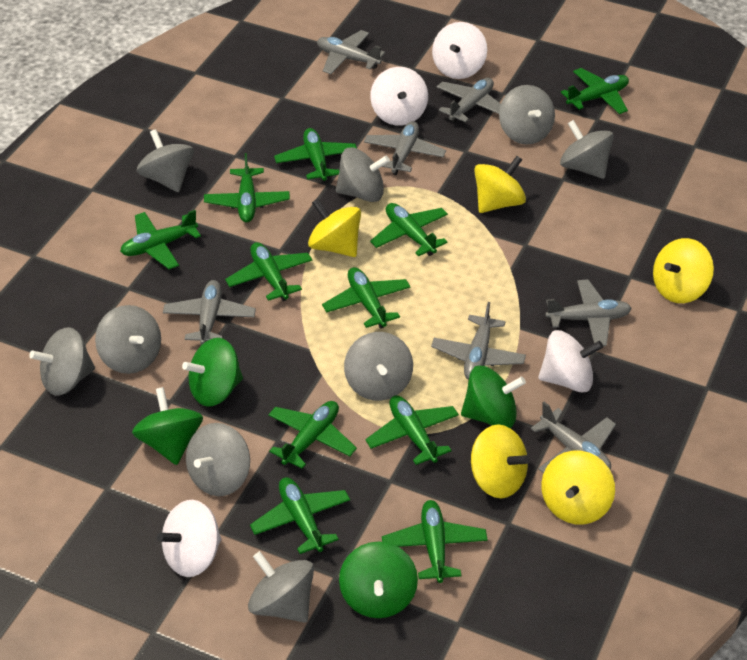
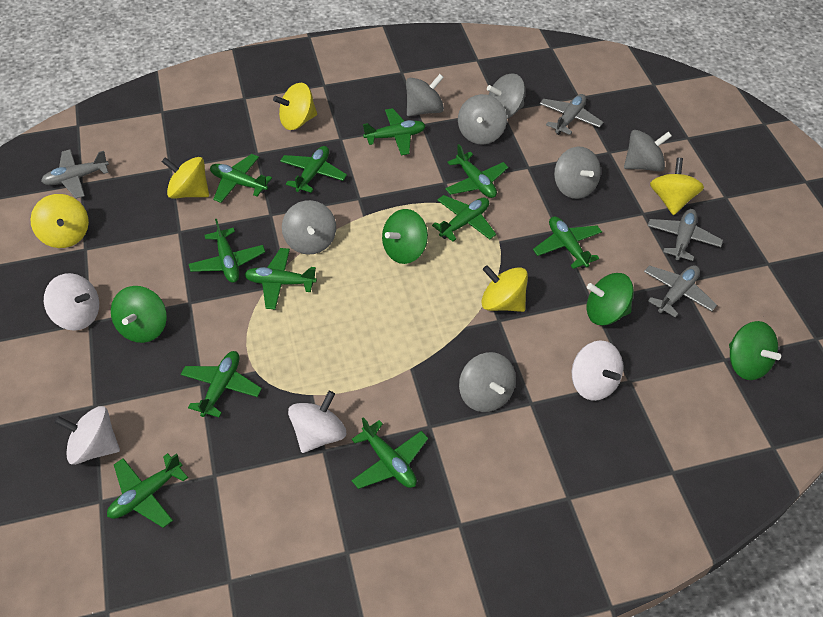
grey plane: [163,280,256,345] [317,30,385,74] [364,121,446,175] [431,302,526,380] [437,78,501,123] [531,402,616,473] [545,279,632,346] = 7 -> [41,149,109,199] [540,94,603,135] [644,265,717,317] [648,209,723,261] = 4
grey spinning top: [29,327,95,396] [95,305,161,374] [137,129,194,192] [186,423,250,496] [248,551,314,623] [336,148,390,202] [344,332,413,401] [499,85,555,145] [560,120,614,179] = 9 -> [282,200,336,255] [406,74,444,116] [458,94,507,145] [459,352,516,412] [487,73,525,119] [554,147,601,199] [624,130,672,172] = 7

